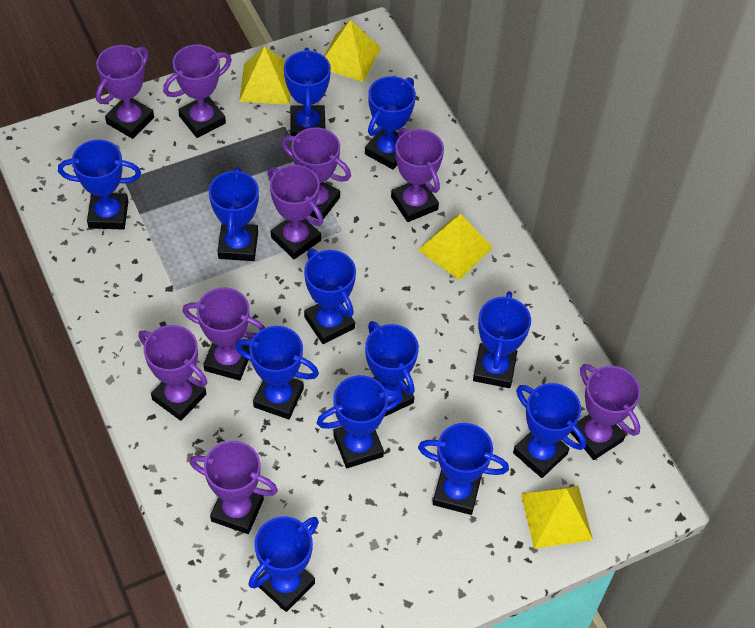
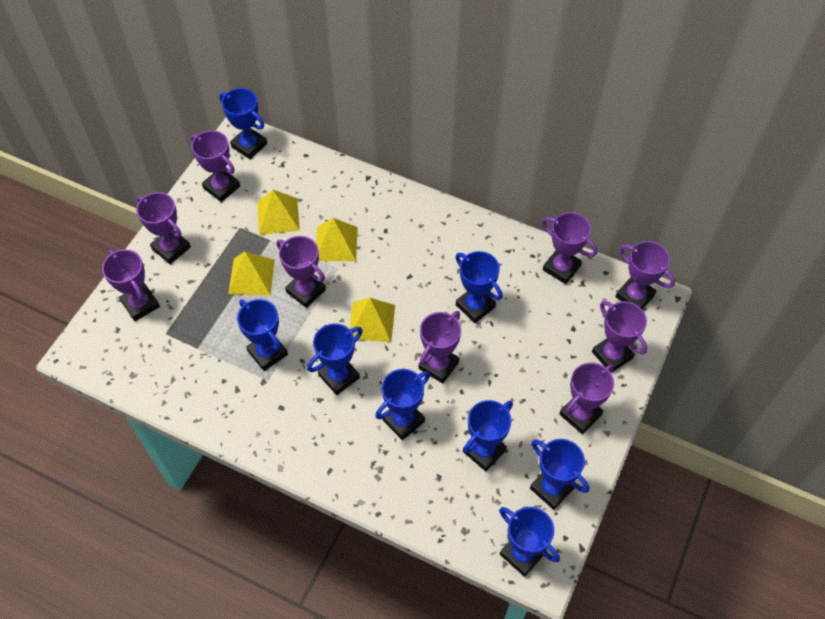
blue trophy: [58,140,141,230] [209,167,259,261] [235,326,319,419] [249,516,319,612] [284,48,331,136] [304,248,356,344] [317,375,403,468] [365,76,416,170] [365,321,419,417] [418,423,509,515] [473,291,531,388] [513,383,586,478] = 12 -> [219,88,267,159] [237,299,288,371] [307,323,363,395] [375,369,430,440] [455,251,503,323] [463,400,513,471] [499,507,560,577] [530,439,589,510] = 8

